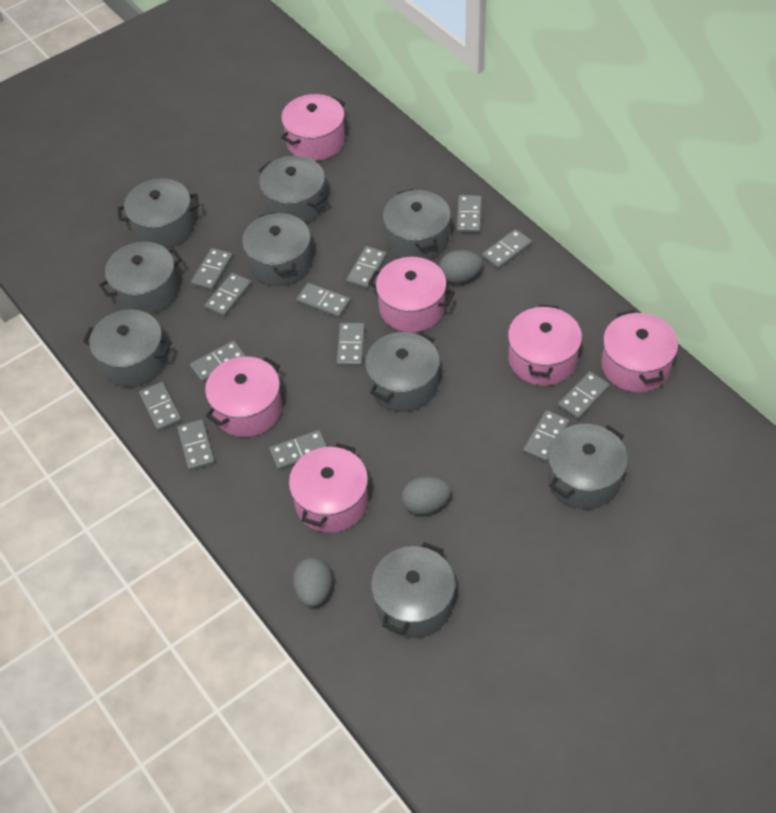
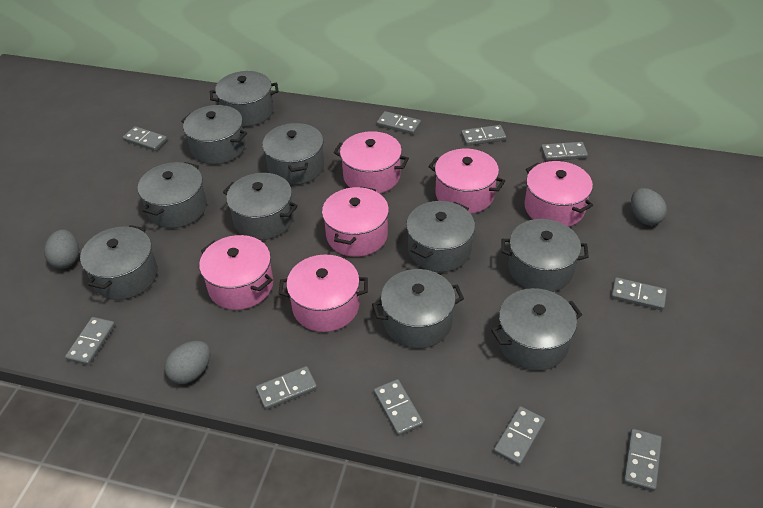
grey domino: [139,382,182,431] [177,419,215,471] [190,341,246,383] [191,248,233,291] [205,273,252,317] [269,430,327,470] [296,283,351,318] [336,323,365,366] [346,246,387,289] [456,195,482,233] [482,229,532,269] [523,410,570,462] [558,371,610,420] = 13 -> [65,317,115,365] [123,126,167,151] [256,366,317,410] [374,379,423,436] [377,111,421,135] [461,125,506,146] [494,406,545,466] [541,142,588,161] [611,277,667,310] [623,429,662,491] = 10
grey pot: [83,310,171,387] [99,242,182,315] [118,178,199,249] [242,212,312,286] [259,156,327,224] [365,331,440,412] [371,542,455,638] [383,189,451,260] [547,424,628,509] = 9 -> [80,225,158,300] [138,162,207,228] [181,105,247,164] [210,71,279,127] [223,173,298,240] [262,123,324,185] [372,269,464,348] [406,201,475,272] [491,288,582,371] [501,219,589,292] = 10

